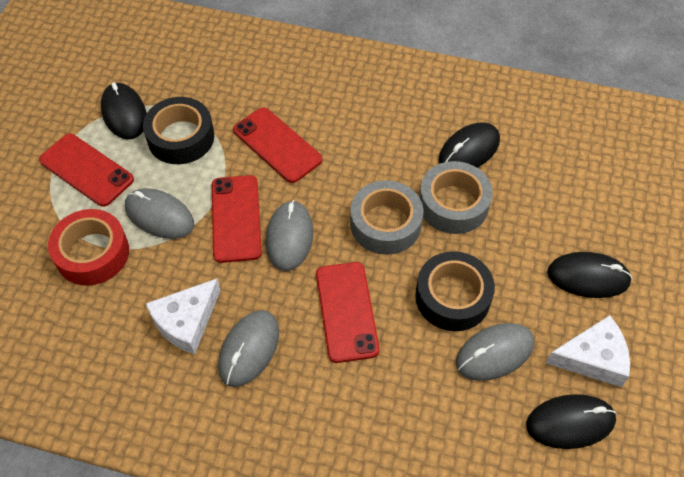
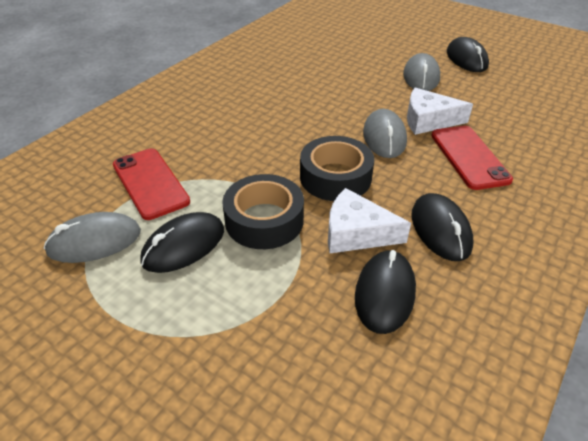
grey mouse: [125,188,194,239] [218,310,279,387] [266,200,313,271] [456,323,534,381] = 4 -> [44,212,141,263] [363,109,407,158] [403,53,440,91] = 3
grey tape: [350,180,423,255] [419,161,493,234] = 2 -> none = 0
red phone: [39,134,134,207] [212,175,262,263] [233,107,322,183] [316,262,380,363] = 4 -> [113,149,190,220] [431,126,513,190] = 2
red tape: [48,209,129,285] = 1 -> none = 0

